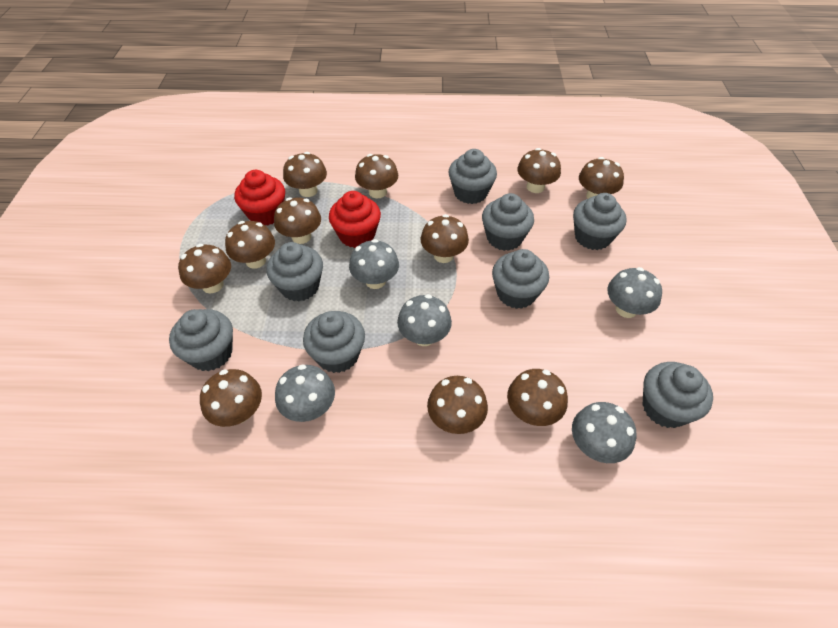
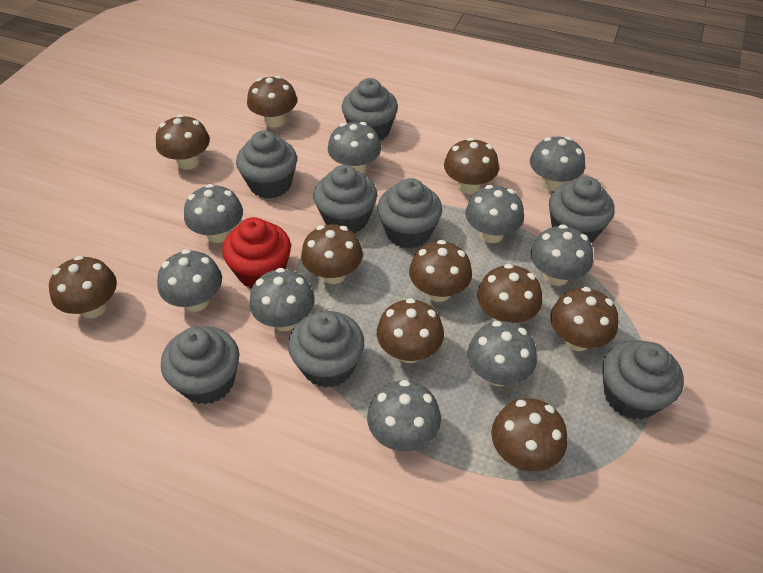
brown mushroom: [178,244,231,294] [200,369,262,427] [225,221,275,269] [274,197,321,244] [283,152,327,197] [355,154,398,198] [420,214,469,263] [427,376,488,434] [507,369,568,426] [517,148,561,193] [579,157,624,199] = 11 -> [49,256,117,318] [156,114,210,170] [247,76,297,128] [301,224,363,284] [377,298,444,363] [409,240,472,302] [444,138,499,194] [477,264,542,324] [491,398,567,471] [550,287,618,351] = 10
grey mushroom: [275,364,335,422] [349,239,399,289] [397,294,452,346] [572,402,636,463] [607,267,662,318] = 5 -> [157,249,222,312] [184,184,243,243] [249,268,315,331] [328,122,381,174] [367,380,441,451] [465,185,524,243] [468,321,537,386] [530,137,585,191] [531,224,593,286] = 9
red cupcake: [234,170,285,226] [329,191,381,248] = 2 -> [222,217,291,288] = 1

